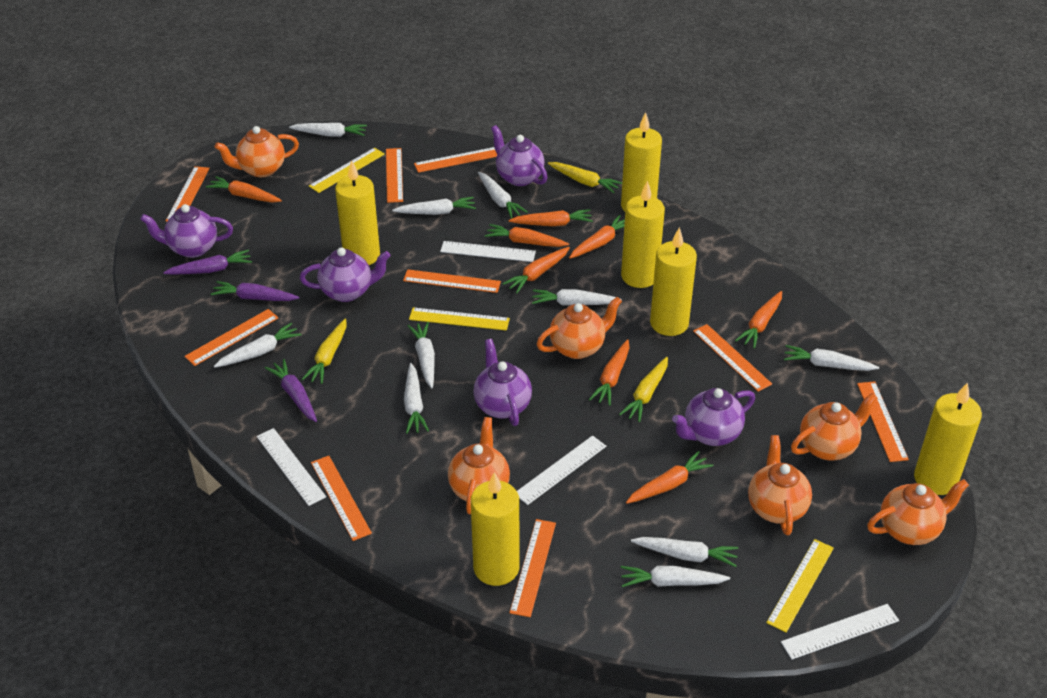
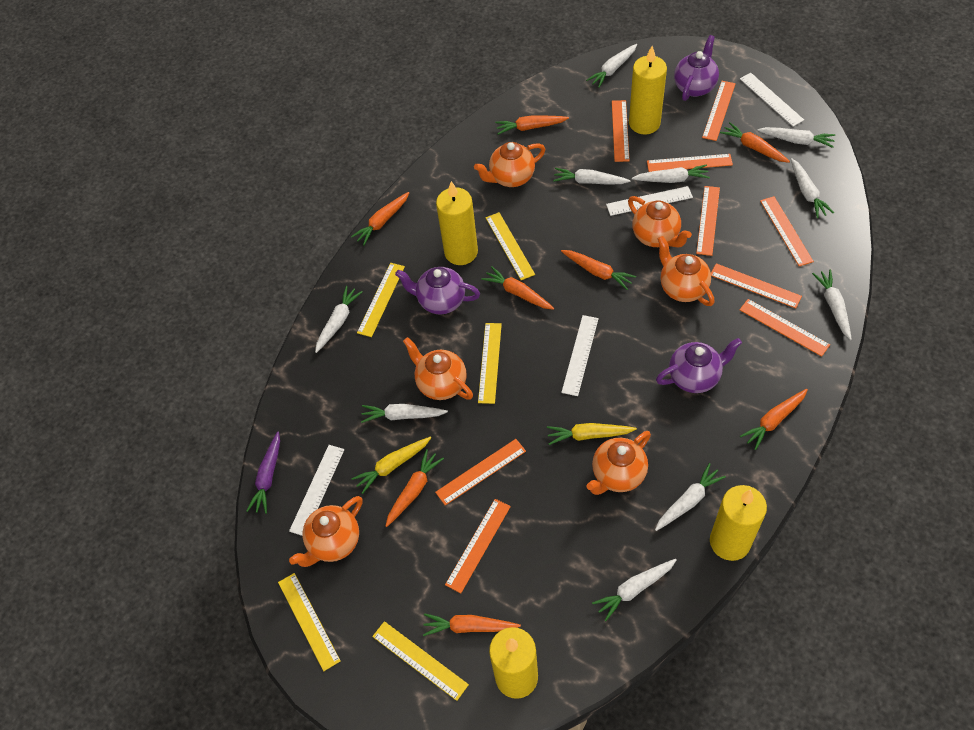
purple carrot: [163,250,252,275] [211,281,299,301] [265,359,317,422] = 3 -> [247,432,280,514] = 1
purple teapot: [140,204,233,258] [300,248,390,302] [473,339,532,426] [491,125,548,186] [672,388,755,446] = 5 -> [395,267,480,314] [656,338,742,393] [674,35,719,101] = 3
yellow candle: [335,160,380,265] [471,472,520,586] [621,112,662,211] [621,181,665,288] [650,227,697,336] [914,382,982,495] = 6 -> [436,181,478,265] [489,627,538,699] [629,46,667,134] [710,485,767,561] = 4
yellow carrot: [302,319,347,384] [548,162,622,193] [619,357,668,422] = 3 -> [351,437,431,494] [547,423,637,445] = 2
yellow ruler: [309,147,385,193] [409,307,510,331] [766,539,834,633] = 3 -> [278,573,341,671] [357,263,405,337] [372,621,469,701] [478,323,502,404] [486,212,535,280] = 5

